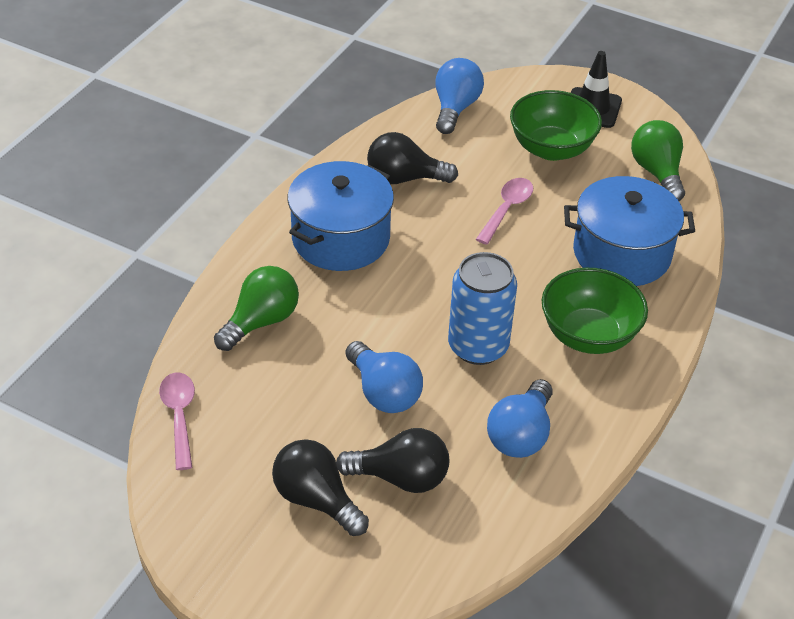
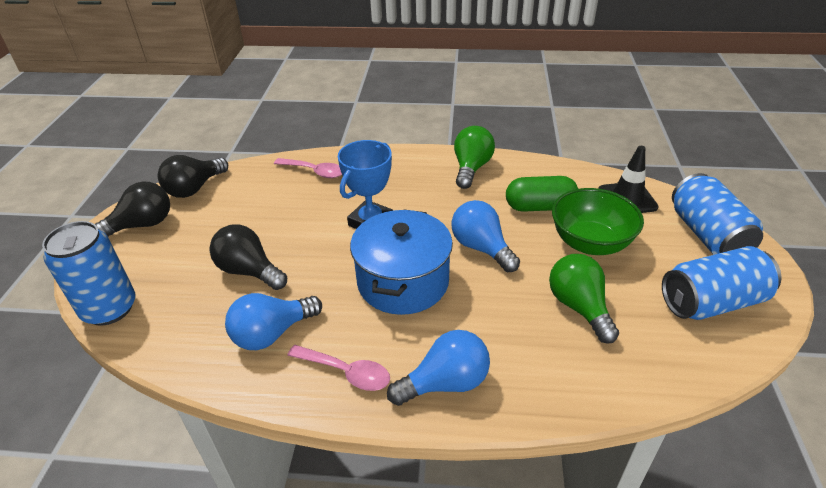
blue can: [448,252,517,365] = 1 -> [42,221,136,326] [662,246,781,320] [672,173,763,255] = 3
blue pot: [288,161,394,271] [564,176,695,286] = 2 -> [350,210,453,315] = 1
blue trophy: none = 0 -> [338,140,393,229] = 1
green bowl: [510,90,602,161] [542,268,648,354] = 2 -> [552,188,644,255] = 1
green capsule: none = 0 -> [506,176,578,212] = 1

